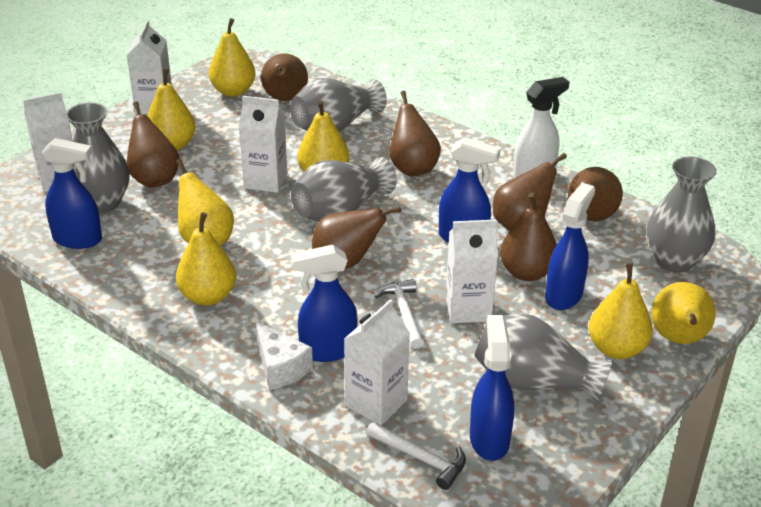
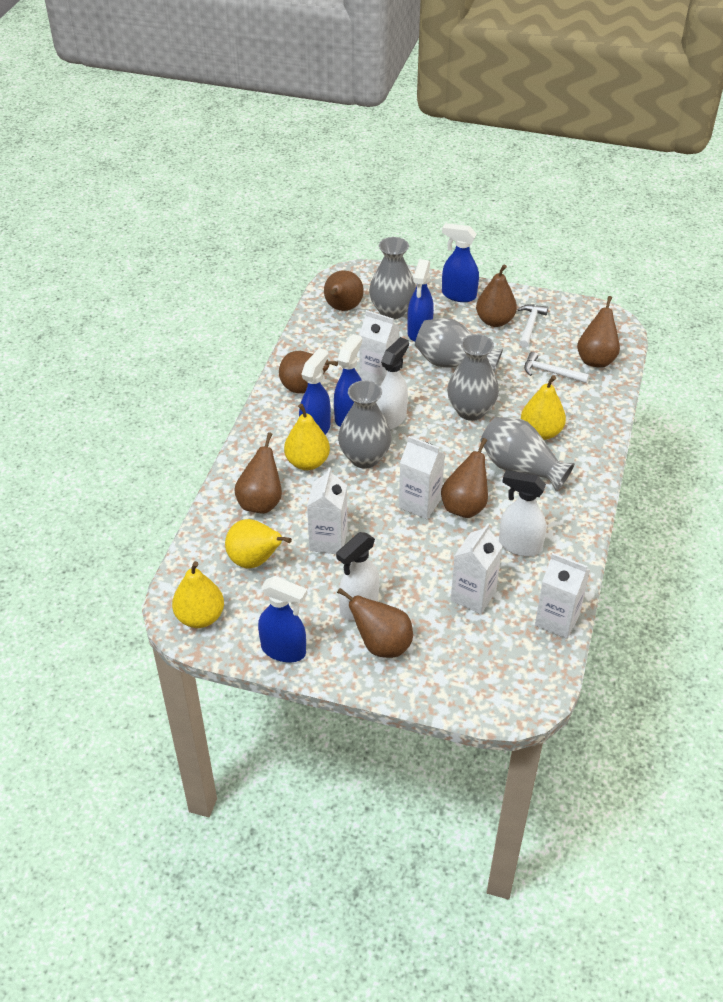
white cheese: [256,321,313,390] = 1 -> none = 0
white spray bottle: [513,77,569,178] = 1 -> [336,532,379,620] [376,337,409,430] [499,470,546,556] = 3
yellow pear: [147,68,196,150] [176,159,234,245] [176,212,236,305] [209,18,256,97] [298,100,349,172] [588,263,653,359] [652,282,716,344] = 7 -> [172,561,224,628] [225,519,292,569] [284,404,330,470] [521,375,566,440] = 4

